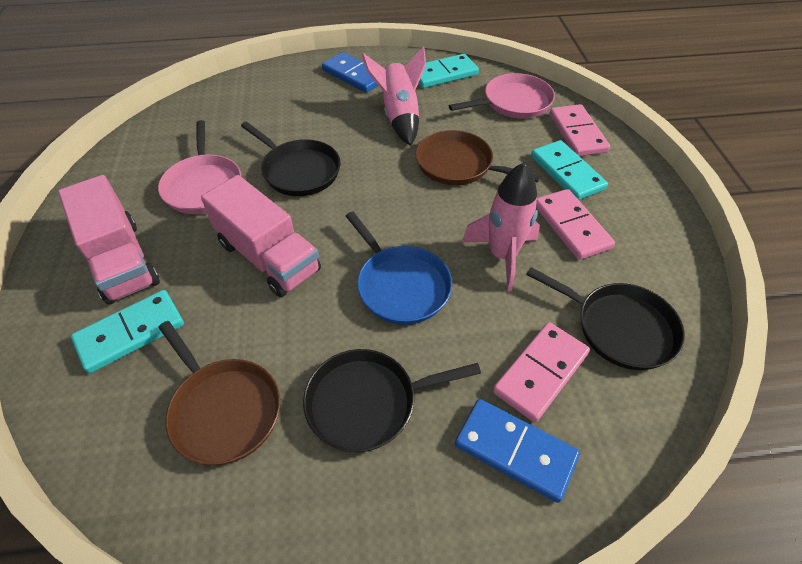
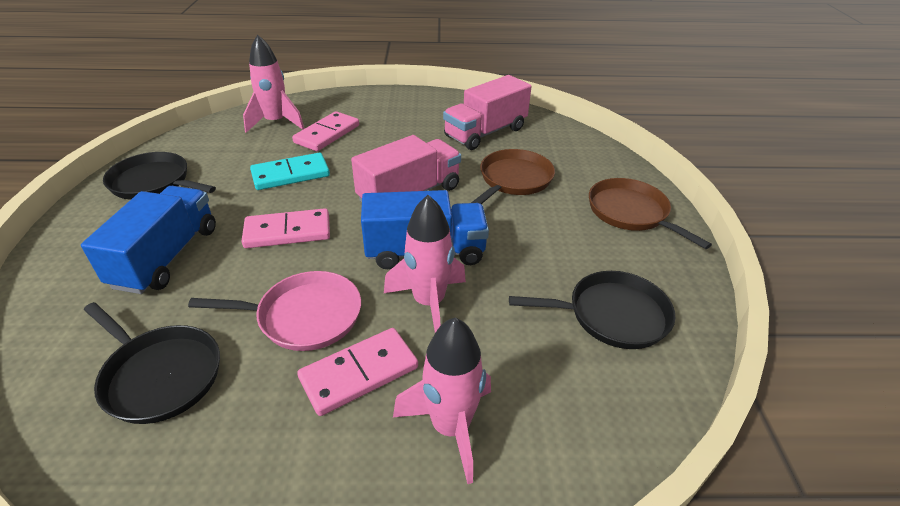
blue domino: [322,52,378,93] [455,399,580,503] = 2 -> none = 0
blue pan: [346,212,452,325] = 1 -> none = 0
blue truck: none = 0 -> [81,186,216,294] [361,190,489,269] = 2
pink pan: [158,120,241,214] [449,73,555,119] = 2 -> [188,271,361,351] = 1
pink rocket: [362,47,426,146] [462,162,540,292] = 2 -> [243,34,304,133] [384,195,466,333] [393,318,491,484] = 3
turquoise domino: [71,290,184,373] [418,54,479,88] [531,140,608,200] = 3 -> [250,153,330,190] = 1

